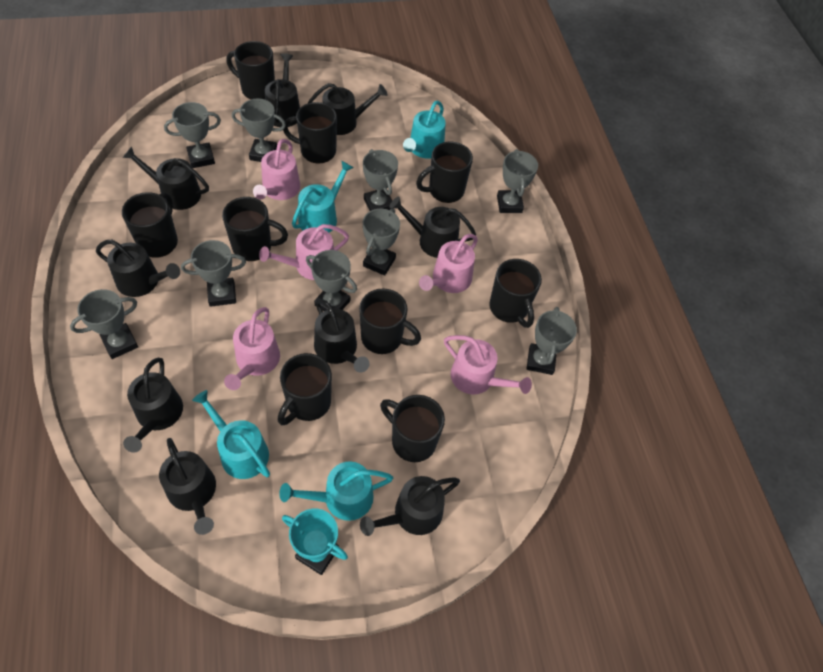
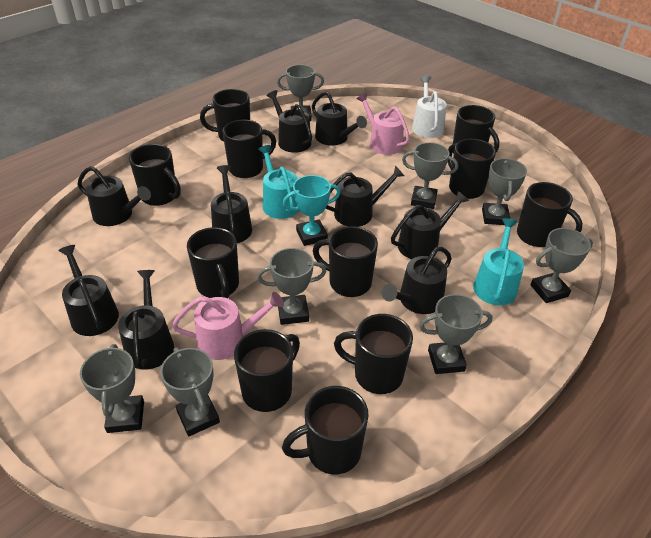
black mug: [122,192,178,258] [222,197,288,261] [226,41,275,100] [278,353,332,425] [283,102,337,164] [359,288,421,354] [380,395,445,462] [416,142,473,203] [489,259,542,328] = 9 -> [129,144,181,206] [187,227,239,298] [200,89,250,142] [223,120,276,178] [234,329,300,412] [282,386,369,474] [313,226,378,297] [334,314,413,394] [448,139,496,199] [453,105,499,154] [517,182,583,247] = 11
grey trophy: [70,289,138,359] [164,102,221,168] [181,240,246,307] [232,99,286,162] [306,250,357,311] [363,149,398,211] [363,209,400,276] [497,149,538,213] [527,307,577,375] = 9 -> [80,344,144,433] [160,347,220,437] [257,248,326,325] [277,65,324,121] [402,142,458,209] [419,294,493,374] [482,158,527,225] [530,228,593,303] = 8
pink watering can: [224,307,280,390] [253,139,300,200] [259,224,349,280] [419,234,478,293] [444,335,532,395] = 5 -> [172,292,284,360] [357,93,410,155] = 2
turquoise watering can: [192,390,270,479] [279,461,393,521] [292,161,354,233] [403,100,446,159] = 4 -> [258,145,299,219] [473,218,524,305] = 2
white watering can: none = 0 -> [412,76,447,138] = 1

